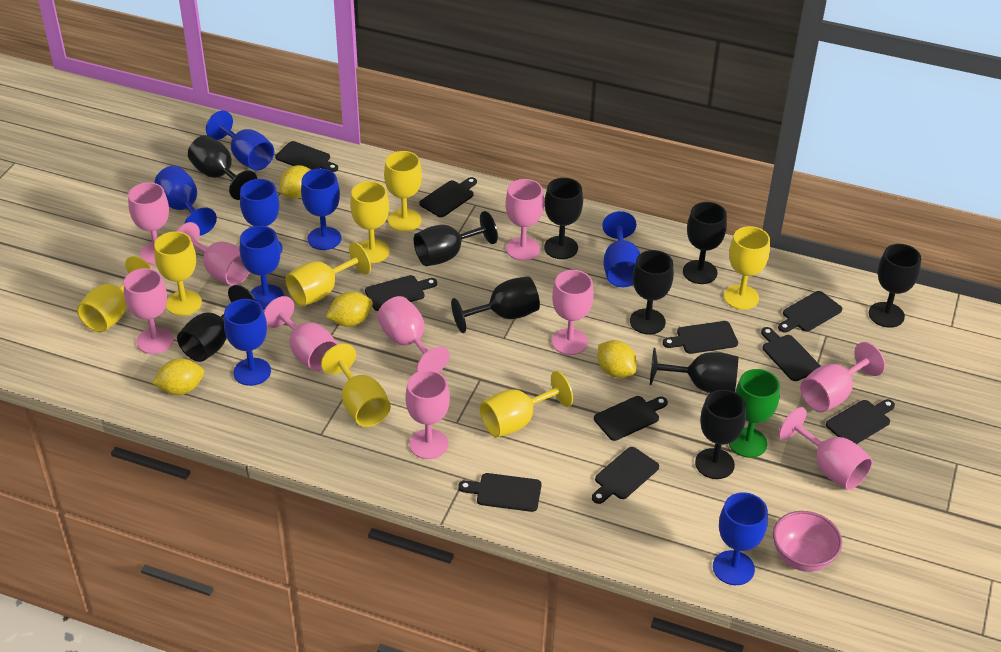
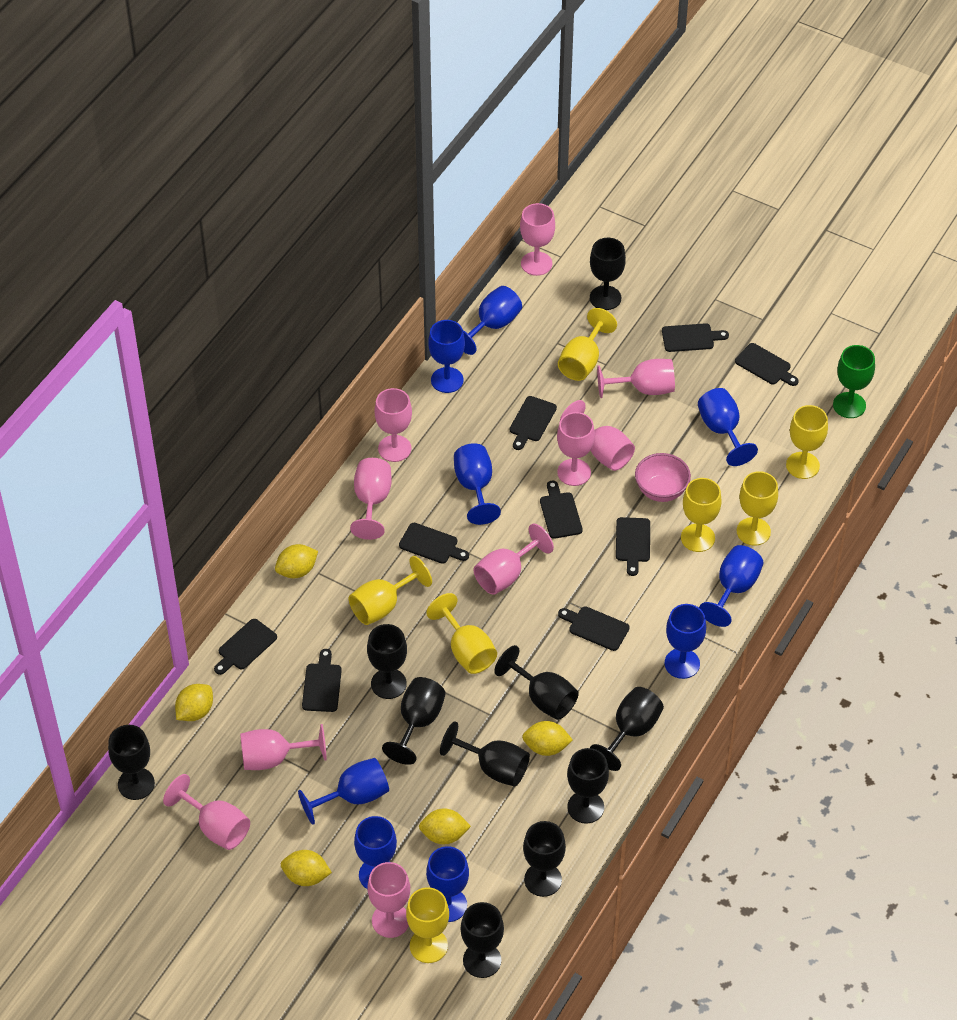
black cutting board: [275,141,338,172] [365,275,437,311] [419,177,477,217] [458,473,542,512] [592,447,659,504] [594,396,668,441] [663,321,738,354] [761,327,821,381] [778,291,842,333] [826,399,895,444] = 10 -> [214,619,277,675] [302,649,342,712] [399,523,469,564] [510,396,557,450] [540,481,583,539] [558,606,630,651] [616,517,650,576] [662,323,729,352] [735,343,799,386] = 9
blue goblet: [154,166,217,236] [206,111,274,171] [224,299,271,386] [240,179,283,254] [240,226,284,310] [301,169,342,250] [602,211,640,287] [713,492,768,585] = 8 -> [298,758,389,825] [354,816,397,889] [426,846,469,922] [428,320,465,393] [454,443,501,525] [463,286,522,355] [664,604,706,679] [698,388,758,466] [699,545,764,627] = 9
yellow goblet: [77,256,153,332] [154,231,202,316] [286,242,371,306] [321,344,391,427] [350,181,390,263] [384,151,422,232] [480,371,573,438] [724,226,770,310] = 8 -> [349,556,432,625] [406,887,449,963] [426,593,497,674] [558,308,617,381] [681,478,722,552] [737,471,778,546] [786,405,828,479] = 7
yellow lemon: [152,358,204,395] [280,165,311,199] [326,292,373,327] [598,340,637,378] = 4 -> [175,684,213,721] [275,544,318,578] [281,850,332,886] [419,808,471,844] [522,721,573,756] = 5

